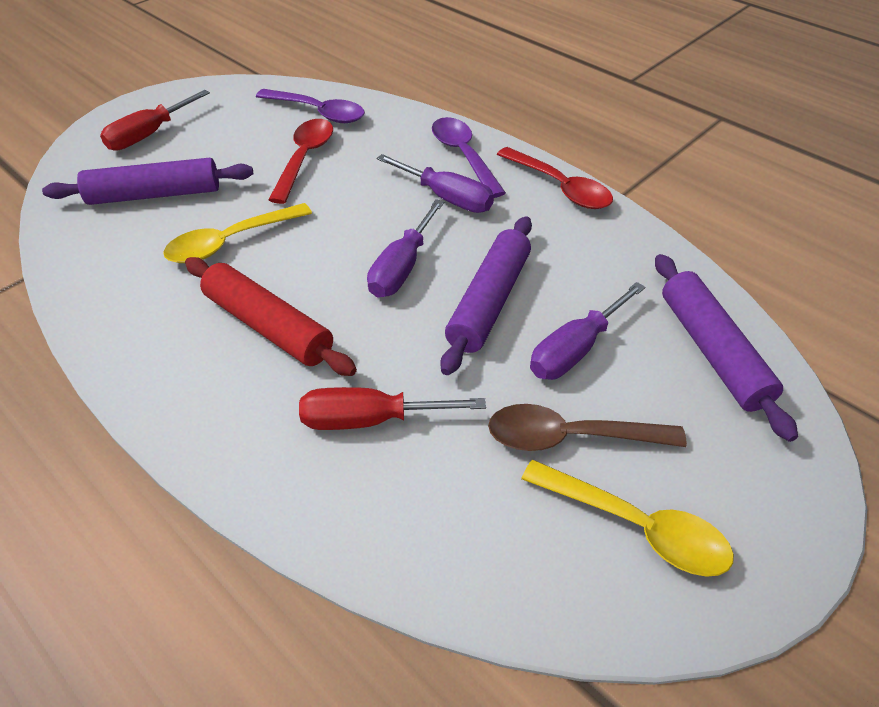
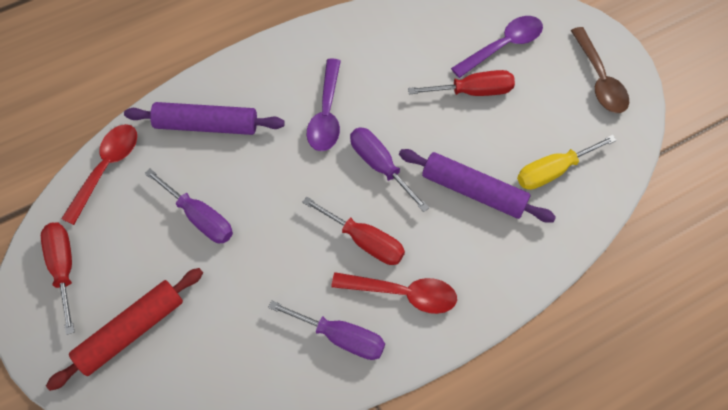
purple rolling pin: [42,158,253,205] [441,216,532,375] [655,254,798,442] = 3 -> [124,102,285,135] [399,149,556,223] = 2
red screwdriver: [100,90,210,151] [299,387,486,430] = 2 -> [41,222,74,335] [302,197,405,265] [408,70,515,96] = 3
yellow screwdriver: none = 0 -> [517,135,617,190] = 1
yellow spoon: [163,203,312,263] [521,460,734,577] = 2 -> none = 0

